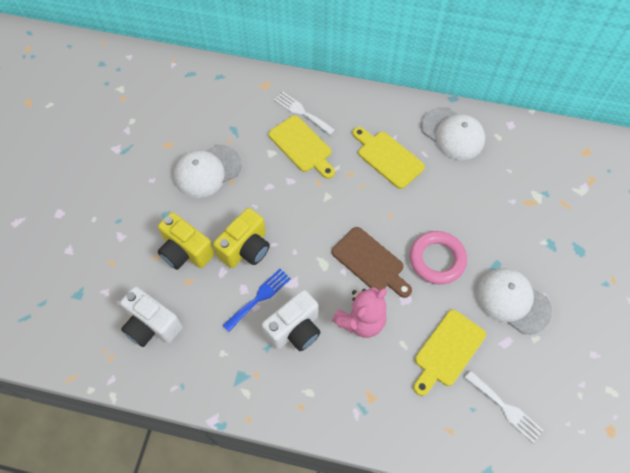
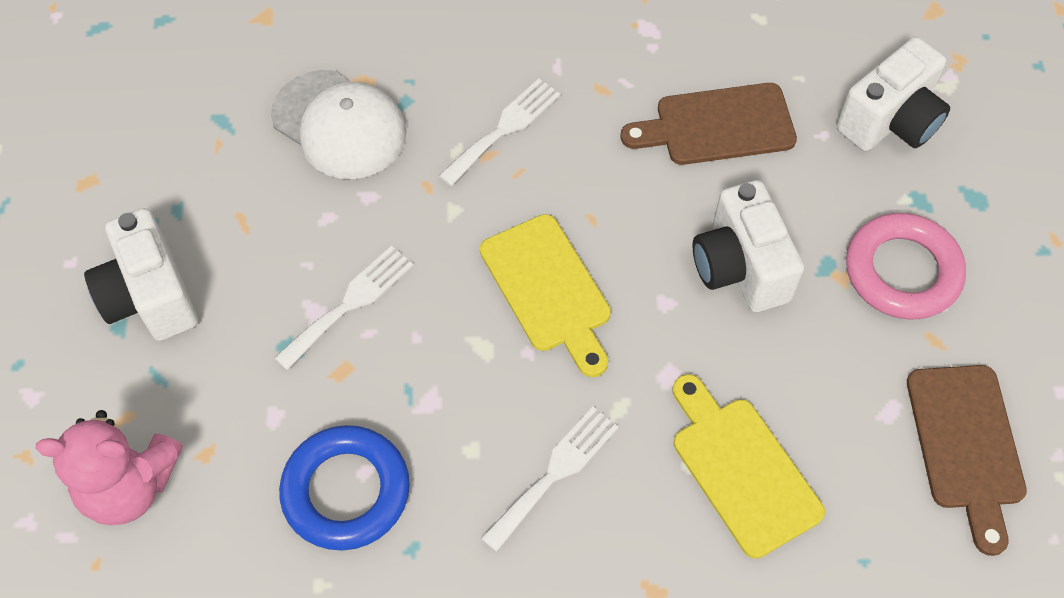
blue fork: [222,269,291,332] = 1 -> none = 0
blue ring: none = 0 -> [279,425,410,551] = 1
brown cutting board: [332,227,412,298] = 1 -> [621,83,797,165] [907,365,1027,556] = 2
white camera: [120,286,182,347] [262,290,321,351] = 2 -> [84,208,198,341] [693,180,804,312] [837,37,950,151] = 3
white cap: [174,145,242,198] [421,107,485,160] [476,268,552,334] = 3 -> [271,70,407,179] = 1
white fork: [274,92,335,135] [464,370,544,443] = 2 -> [274,246,414,370] [439,79,561,186] [481,407,619,552] = 3
yellow camera: [158,212,215,270] [213,208,270,268] = 2 -> none = 0
yellow cutting board: [269,115,335,179] [353,127,425,189] [413,310,486,396] = 3 -> [480,214,611,377] [673,374,825,559] = 2

